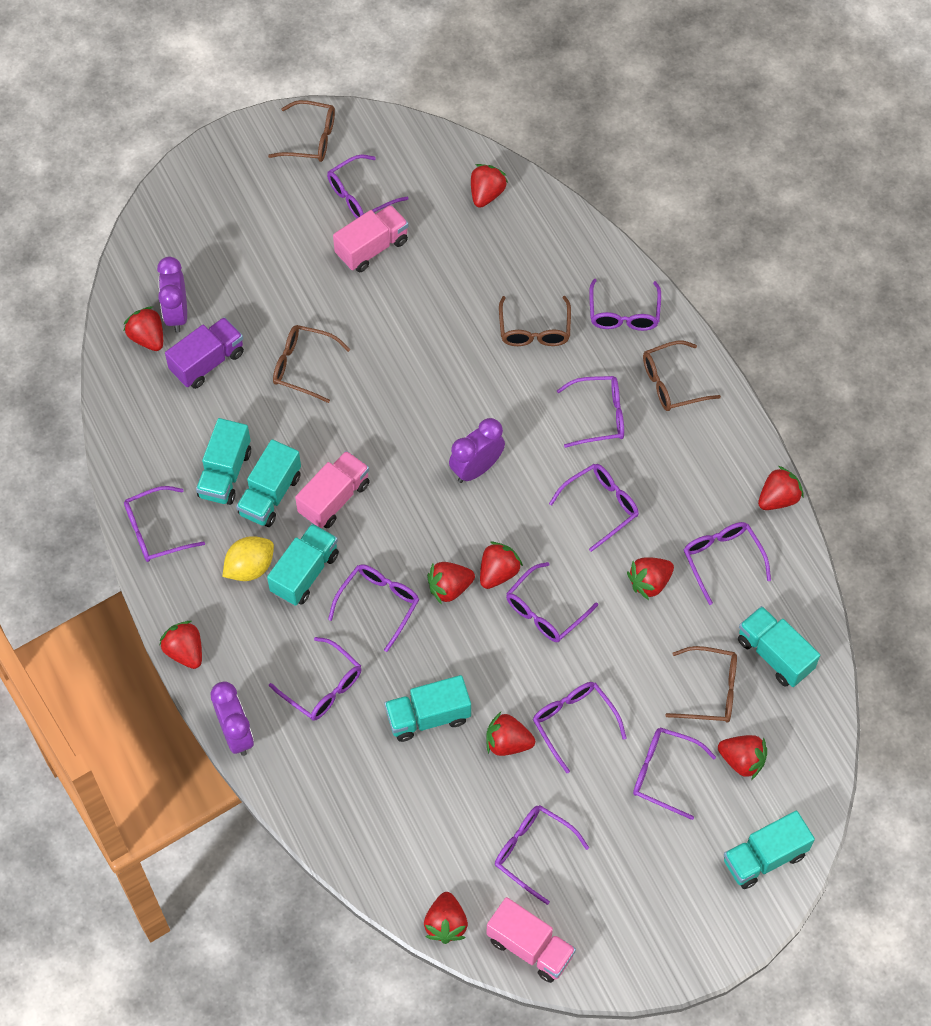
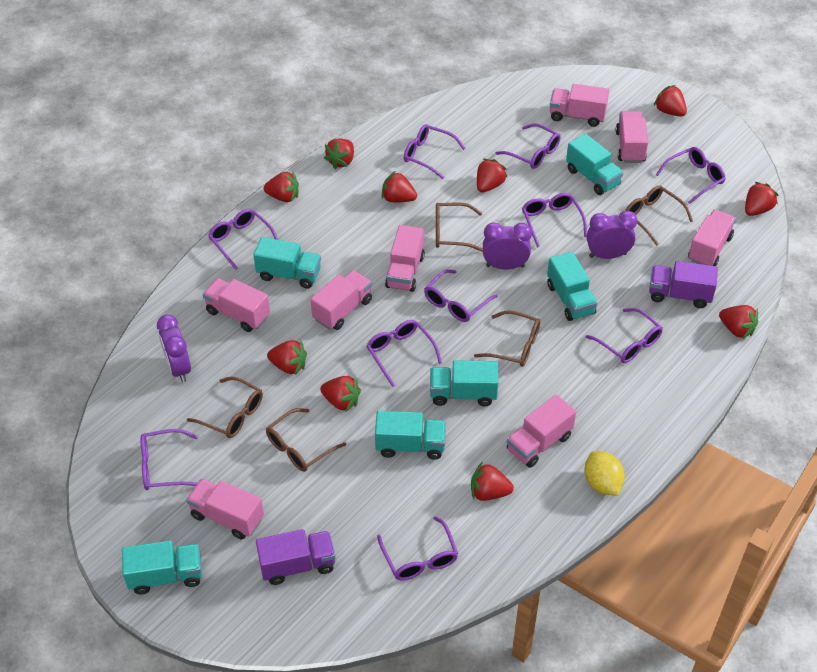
pink truck: [295,451,370,528] [333,205,409,272] [486,897,576,983] = 3 -> [186,479,264,540] [203,278,270,332] [310,270,372,330] [385,225,425,292] [507,395,576,468] [550,84,609,127] [616,111,648,163] [688,210,736,266] = 8
purple glasses: [124,486,205,562] [269,637,361,721] [327,154,408,219] [328,564,419,652] [495,805,589,905] [506,562,598,642] [533,682,626,773] [549,464,639,552] [557,376,624,448] [589,279,661,331] [633,727,716,820] [684,522,771,605] = 12 -> [141,429,198,490] [208,209,278,270] [366,320,442,387] [377,516,458,581] [404,124,466,179] [424,269,497,322] [496,123,560,169] [522,193,587,248] [586,308,663,363] [656,147,726,204] = 10
purple truck: [165,317,244,389] = 1 -> [256,529,336,585] [649,261,718,308] = 2

